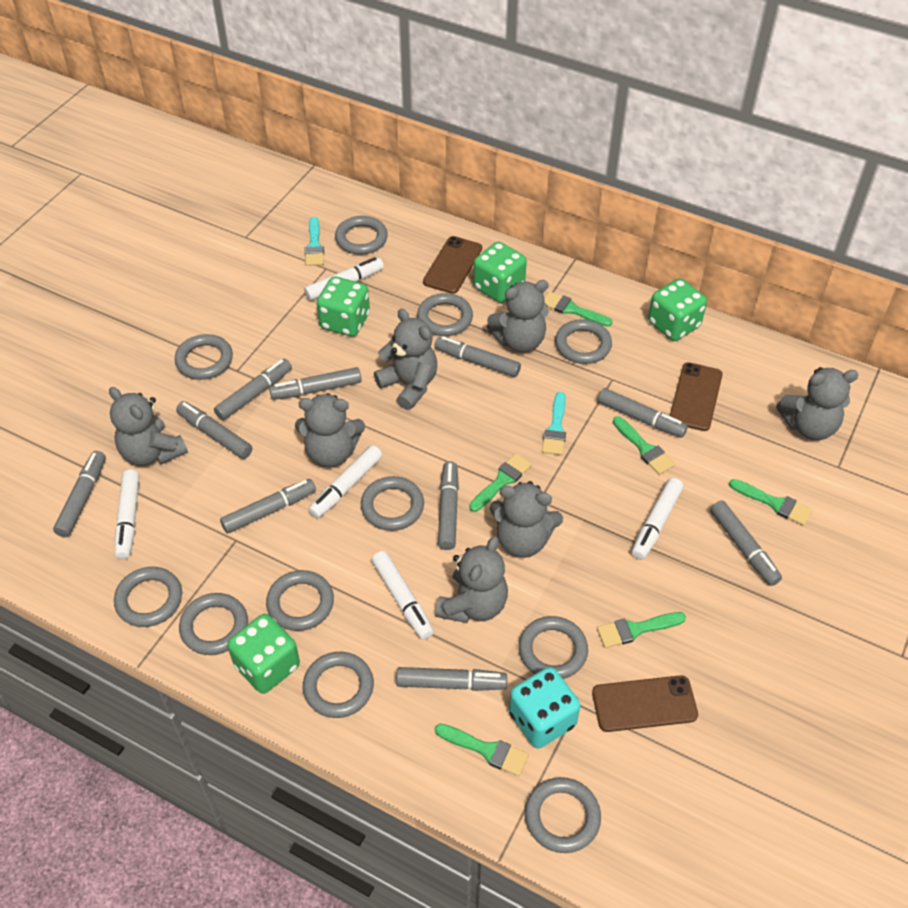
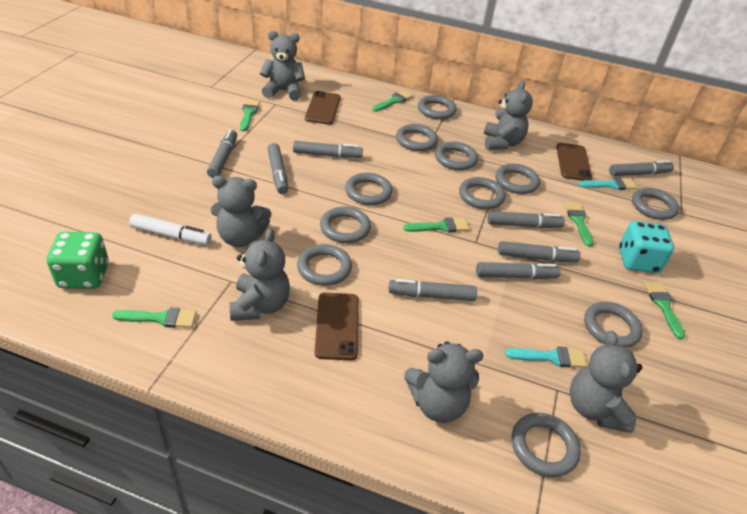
green dice: [227,614,300,694] [317,276,370,337] [473,242,527,303] [648,278,707,341] = 4 -> [47,232,109,289] = 1
grey marker: [53,451,106,537] [176,401,252,459] [214,359,292,420] [220,479,316,534] [269,367,362,400] [396,667,507,691] [434,336,521,377] [438,461,459,550] [598,388,688,438] [710,501,782,586] = 10 -> [207,129,237,178] [268,143,288,194] [293,141,363,158] [389,279,477,301] [476,262,560,279] [487,211,565,228] [498,241,581,262] [609,160,674,176] = 8
grey teddy bear: [109,387,188,466] [295,393,365,467] [374,309,437,410] [435,536,508,623] [487,280,549,353] [490,481,563,558] [776,367,859,440] = 7 -> [211,176,271,247] [230,228,290,321] [260,31,305,101] [404,341,483,423] [484,81,533,150] [570,331,642,433] = 6
white marker: [115,470,139,559] [304,257,384,301] [308,445,382,519] [372,551,434,640] [632,478,683,560] = 5 -> [129,214,211,245] = 1

